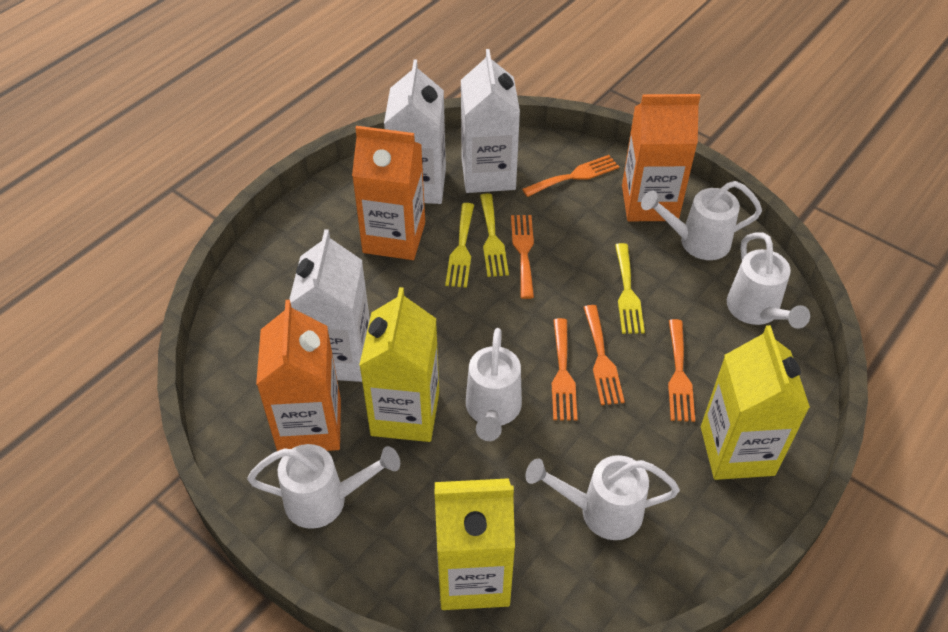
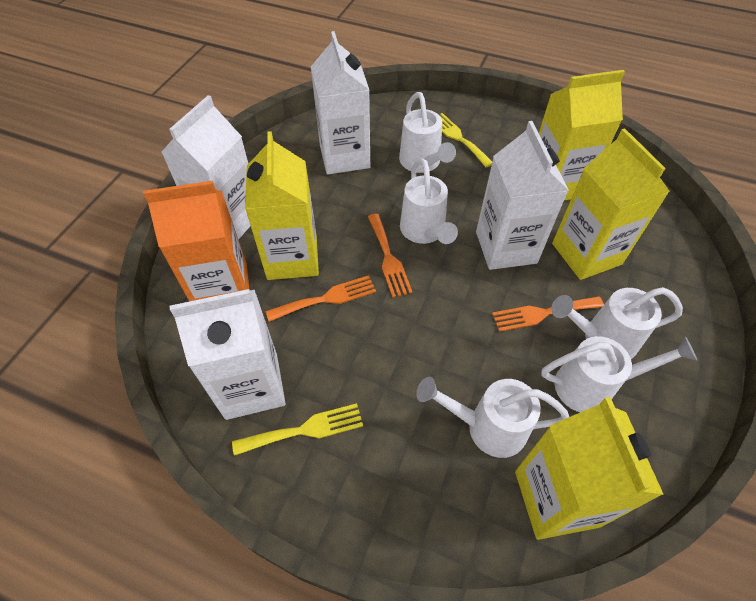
orange carton: [256,300,341,451] [352,126,425,260] [622,94,700,221] = 3 -> [143,181,249,301] = 1
orange fork: [511,215,534,299] [522,155,619,197] [552,318,578,421] [583,305,625,405] [668,319,695,422] = 5 -> [266,275,376,322] [368,214,413,298] [492,296,604,332] = 3
white carton: [289,229,370,382] [384,60,446,204] [461,49,520,193] = 3 -> [161,95,250,240] [170,289,286,420] [311,31,370,174] [476,121,569,270] = 4
yellow carton: [359,287,439,442] [434,478,515,610] [701,325,810,480] = 3 -> [245,131,319,280] [515,397,664,540] [539,70,625,201] [552,128,670,280] = 4
yellow fork: [445,203,474,288] [480,193,509,277] [615,243,645,334] = 3 -> [232,403,363,456] [439,113,492,167] = 2

